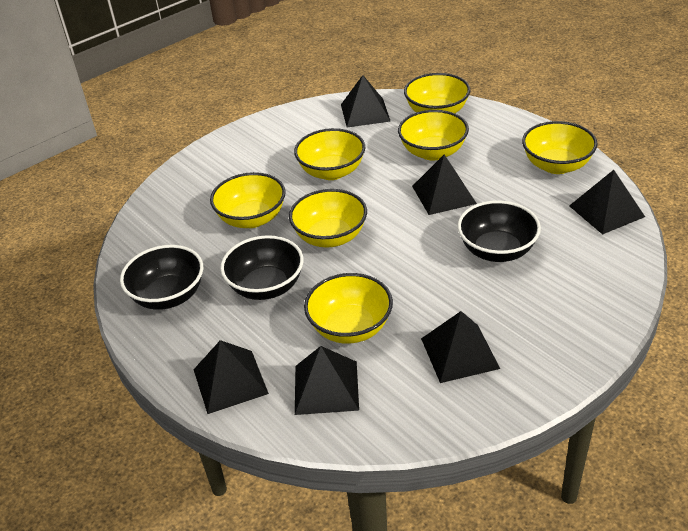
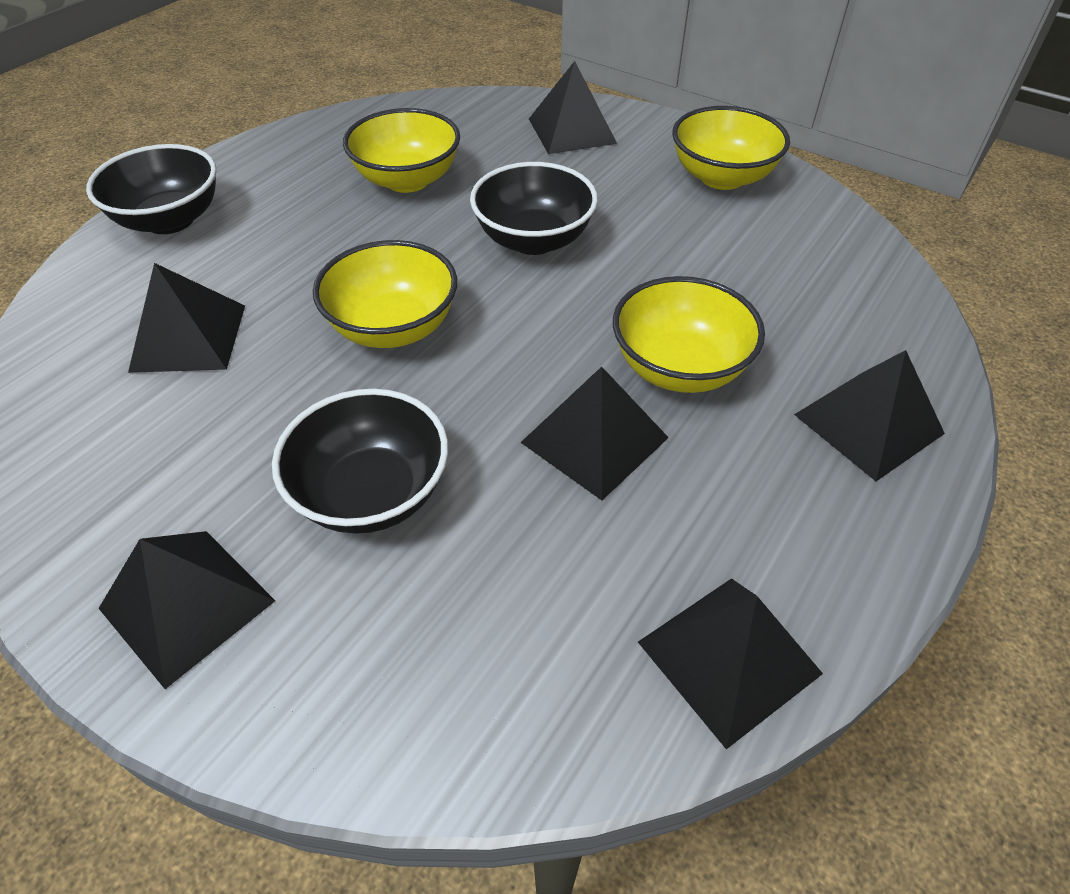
yellow bowl: [210,172,286,228] [289,189,367,247] [294,128,365,180] [304,273,393,344] [398,110,469,161] [404,73,471,113] [522,121,598,174] = 7 -> [313,240,457,348] [343,108,460,193] [613,276,765,393] [672,106,790,190] = 4

